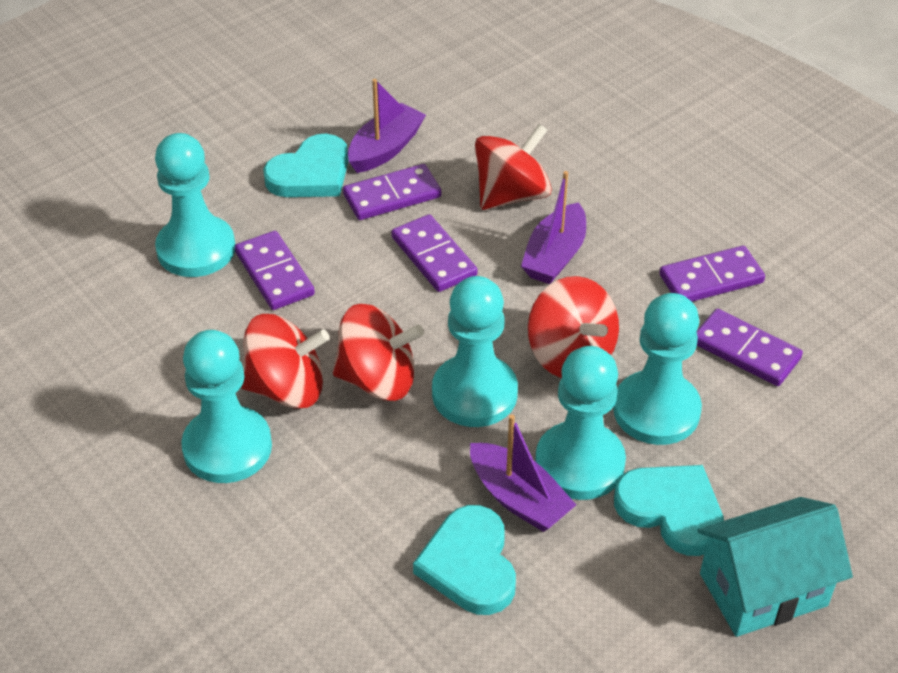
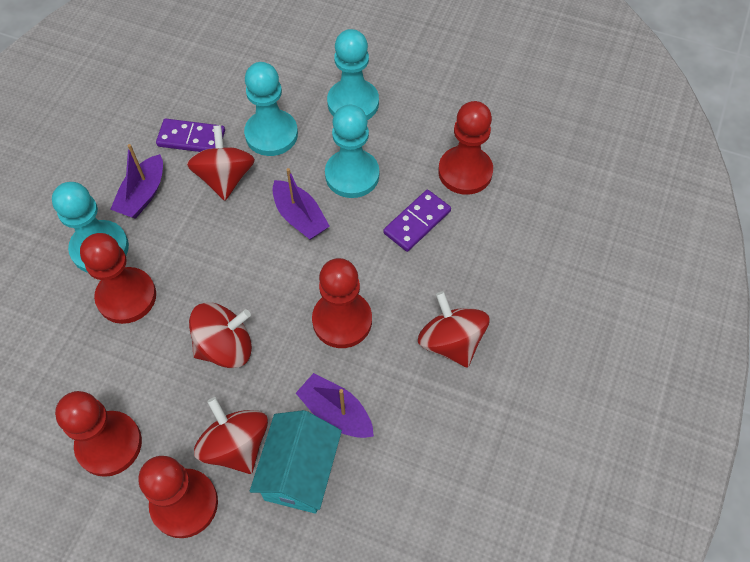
purple domino: [235,231,315,310] [343,164,441,220] [391,214,478,292] [660,246,765,302] [697,309,803,386] = 5 -> [156,119,225,152] [383,190,451,252] = 2
red pawn: none = 0 -> [55,391,142,477] [80,233,156,324] [139,456,218,538] [312,258,372,348] [438,101,493,195] = 5
turquoise heart: [263,134,348,197] [413,505,516,615] [614,465,724,556] = 3 -> none = 0
turquoise pawn: [155,133,235,277] [181,330,272,483] [432,276,518,427] [535,346,626,500] [613,293,702,445] = 5 -> [52,182,129,273] [244,62,298,156] [325,105,379,198] [327,29,379,120] = 4

